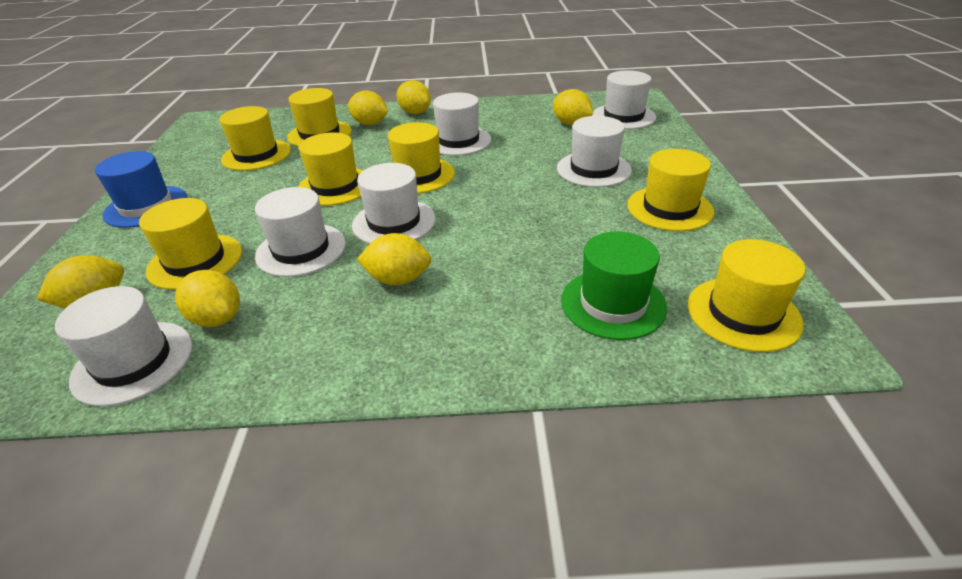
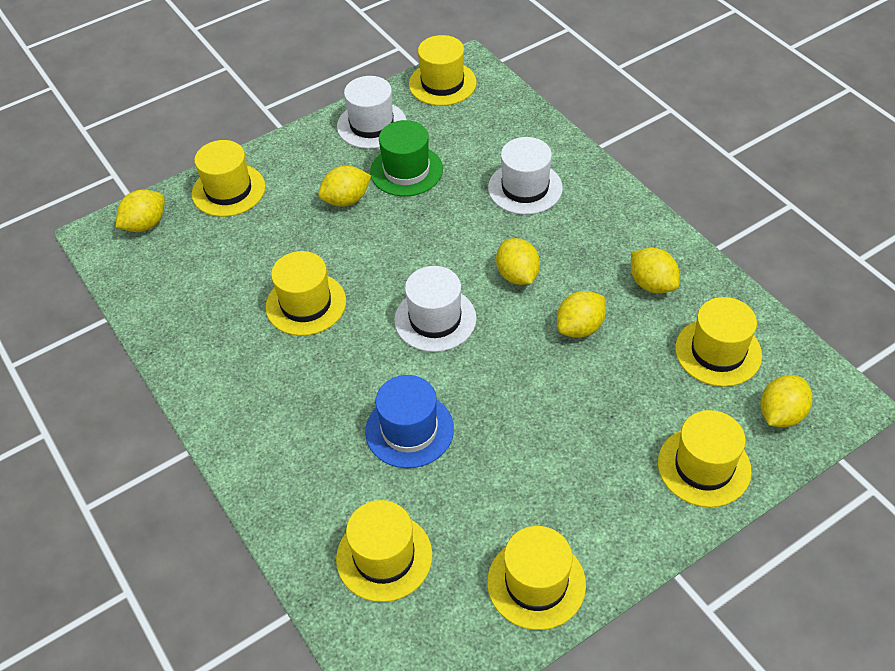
white hat: [55,286,192,406] [255,187,346,277] [352,163,435,244] [433,92,491,156] [557,116,632,187] [592,70,656,129] = 6 -> [337,76,407,149] [394,266,477,352] [488,137,563,215] = 3

